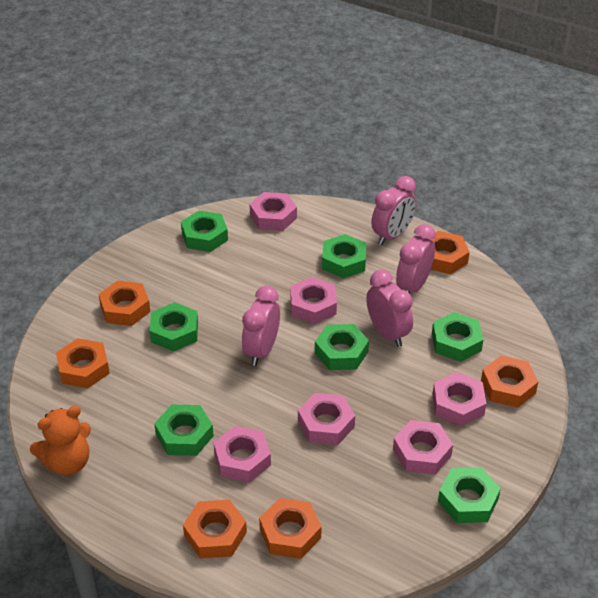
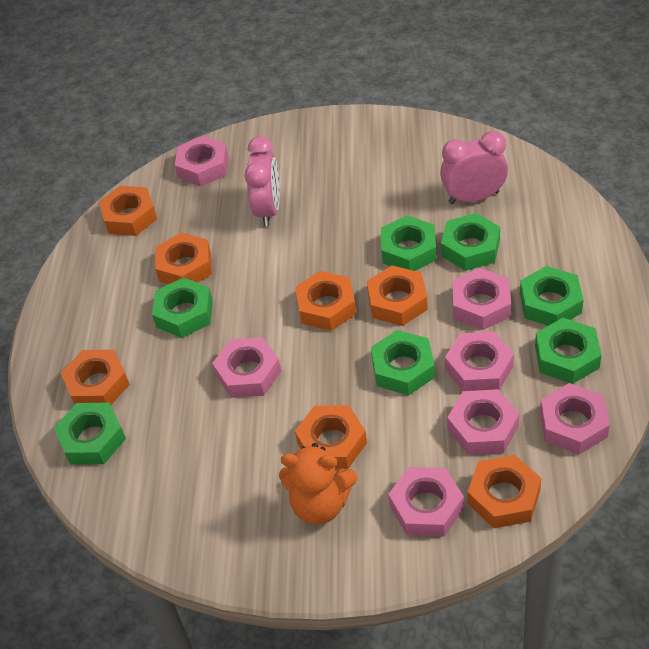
orange nut: [56,338,110,388] [99,281,150,326] [183,500,247,559] [259,498,322,559] [427,231,470,274] [481,356,538,408] = 6 -> [61,350,130,405] [99,186,157,236] [155,233,212,284] [295,271,356,331] [295,405,367,469] [367,265,428,326] [468,455,541,528] = 7
pink clock: [242,286,280,366] [366,270,413,347] [371,176,417,245] [396,224,436,294] = 4 -> [244,136,280,227] [440,131,508,204] = 2
pink nut: [214,426,271,483] [250,192,297,231] [290,277,337,324] [298,393,355,445] [393,420,453,475] [433,372,486,426] = 6 -> [175,136,229,187] [212,337,281,398] [388,467,464,537] [445,331,514,391] [447,389,520,455] [452,268,511,330] [540,383,610,455] = 7

